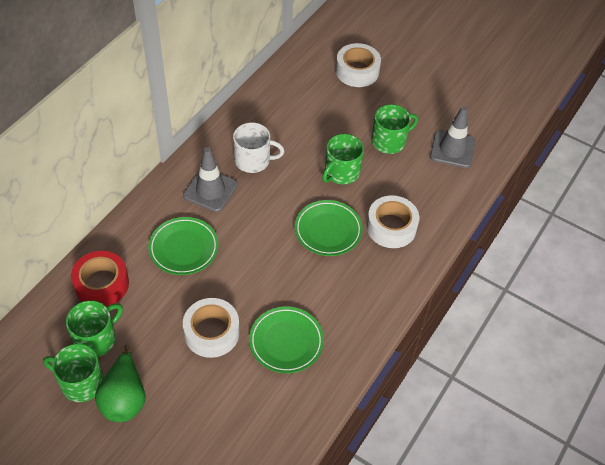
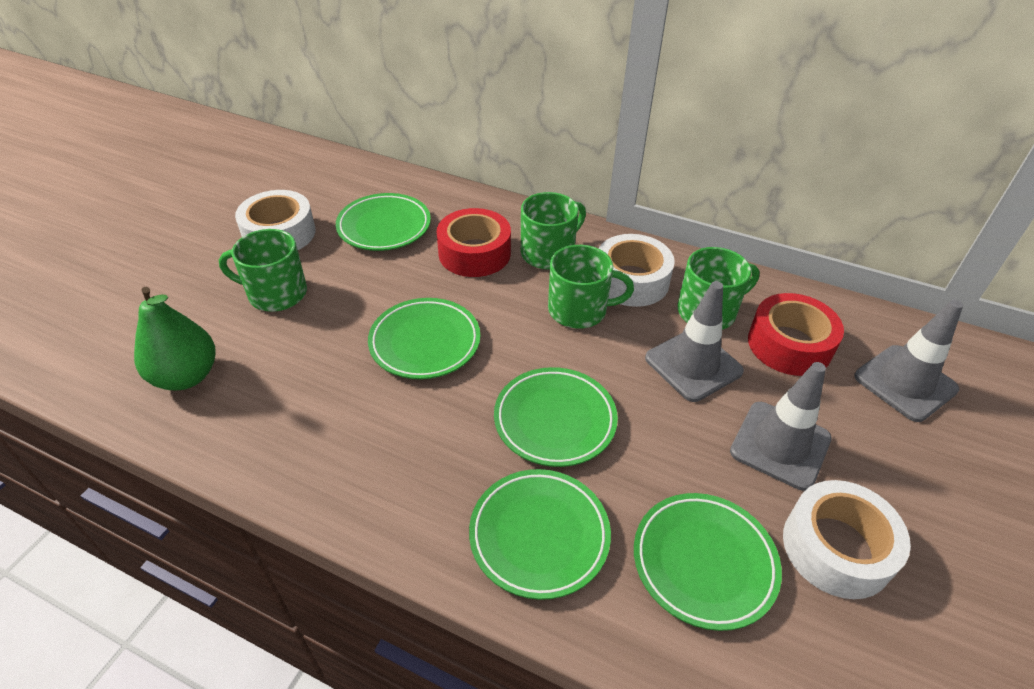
green plate: [148,217,219,275] [249,306,324,373] [295,200,363,256] = 3 -> [336,193,431,251] [368,298,480,379] [469,469,611,600] [494,367,618,467] [634,493,782,631] = 5
grey traffic cone: [183,147,238,212] [430,106,475,168] = 2 -> [645,281,744,402] [730,362,832,491] [854,300,963,422] = 3
red tape: [71,251,129,307] = 1 -> [437,208,511,277] [748,293,844,376] = 2
white mug: [233,122,284,173] = 1 -> none = 0

